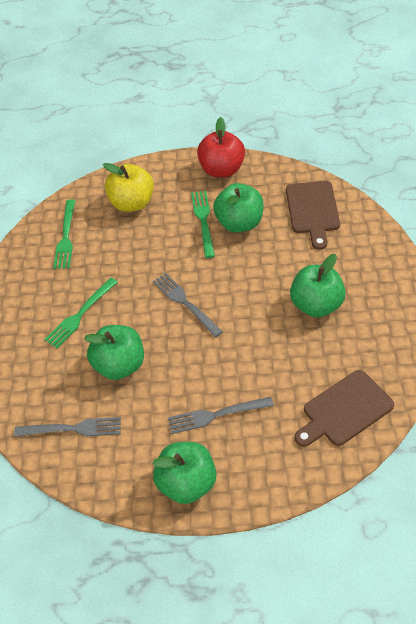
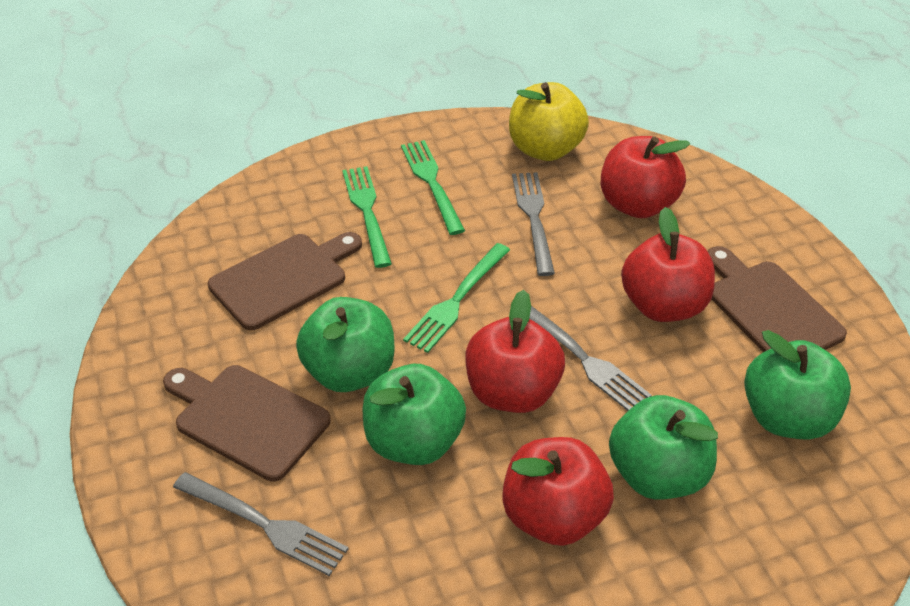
brown cutting board: [286,181,340,250] [295,370,394,447] = 2 -> [163,365,331,482] [208,232,362,330] [707,246,847,352] = 3
red apple: [197,117,245,177] = 1 -> [465,290,565,413] [502,437,614,546] [601,136,690,218] [621,207,715,322] = 4

